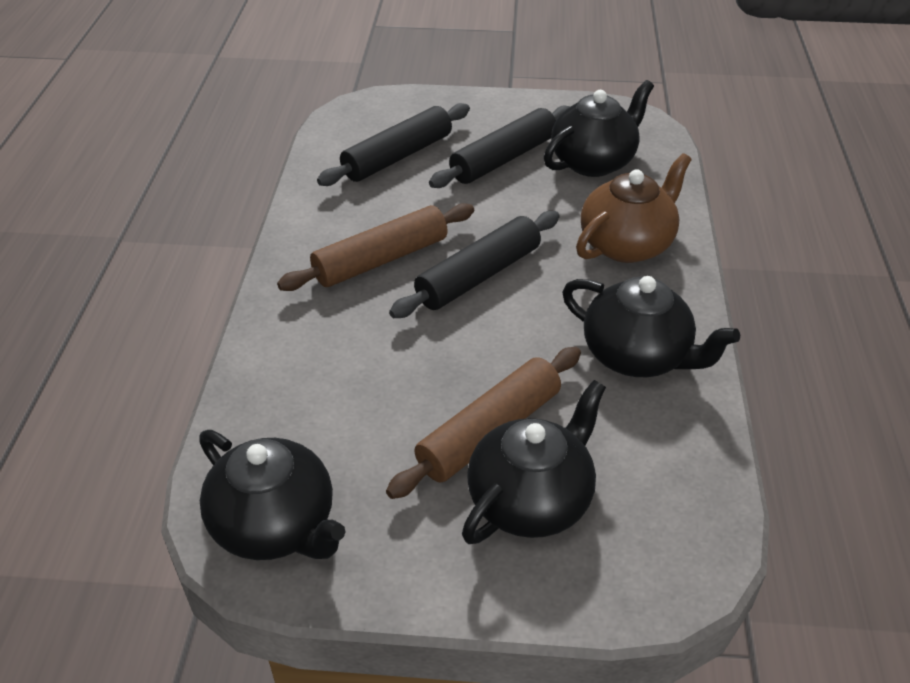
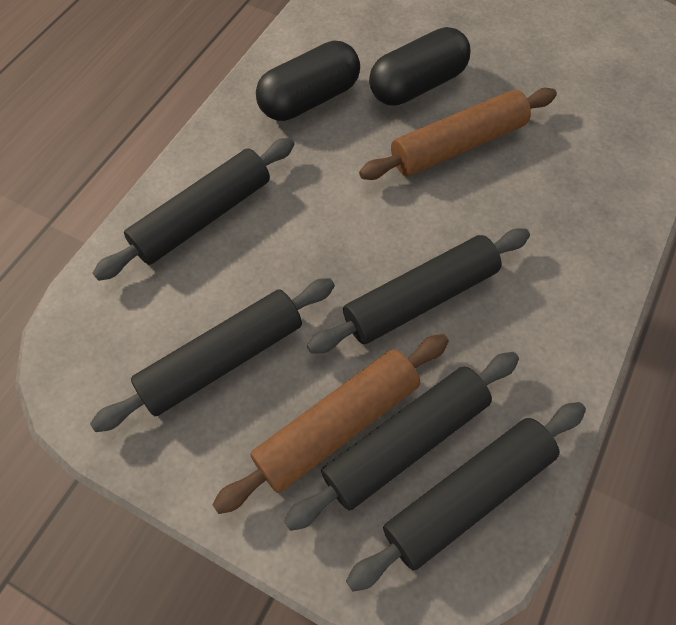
black capsule: none = 0 -> [256,40,360,121] [369,27,471,106] = 2
black rolling pin: [317,103,470,186] [389,211,560,318] [429,105,571,188] = 3 -> [90,278,335,432] [93,138,295,281] [284,352,519,531] [307,228,530,354] [346,402,586,592] = 5
black teapot: [199,430,346,560] [462,380,606,544] [544,80,654,177] [562,276,740,377] = 4 -> none = 0
brown teapot: [576,153,692,263] = 1 -> none = 0

